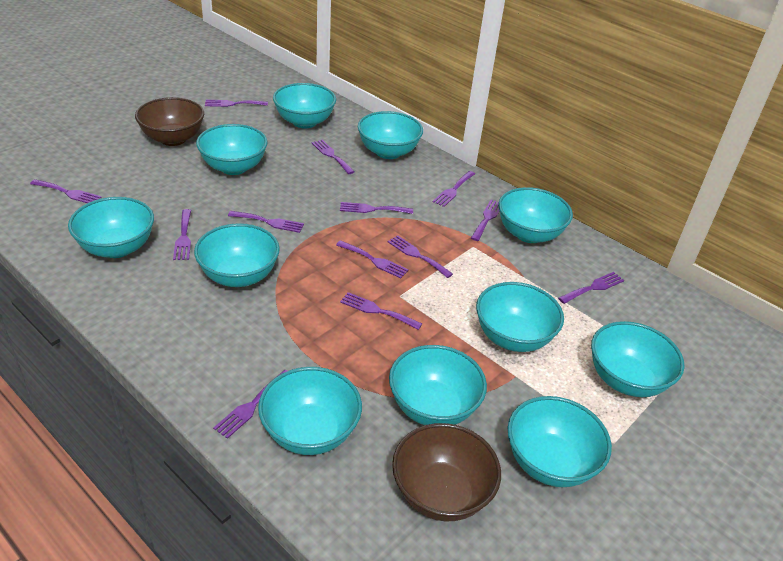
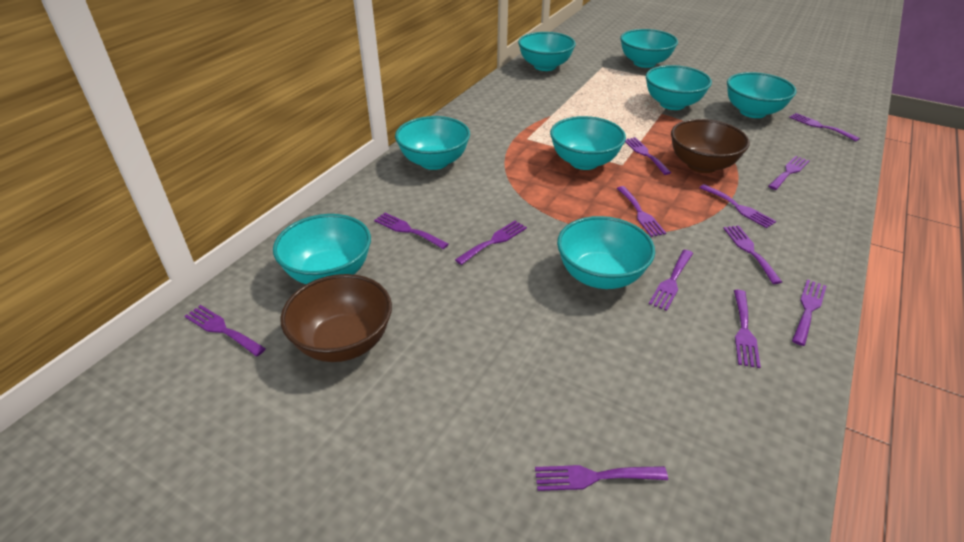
turquoise bowl: [68,197,154,258] [194,223,280,287] [196,124,268,175] [258,367,362,455] [273,83,336,128] [358,111,423,159] [389,345,487,425] [476,282,564,352] [498,187,573,243] [508,396,612,487] [591,321,685,397] = 11 -> [273,214,371,284] [395,116,470,170] [518,32,576,71] [550,116,626,170] [557,216,655,289] [620,29,678,68] [646,65,712,110] [727,72,797,118] = 8

